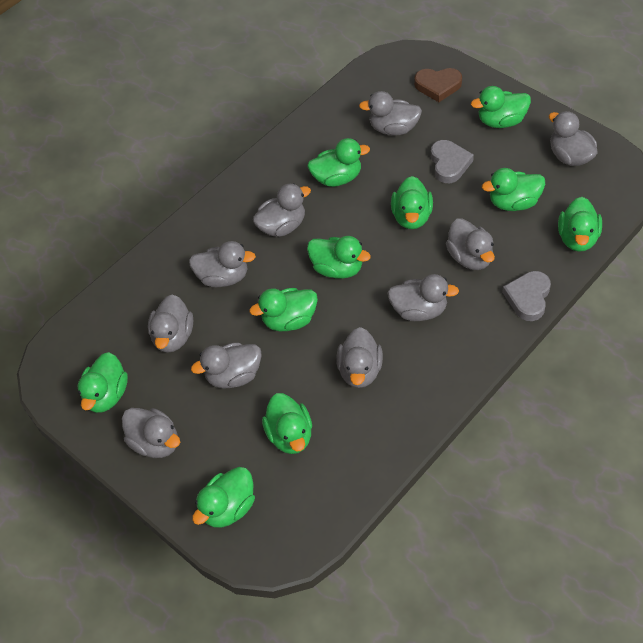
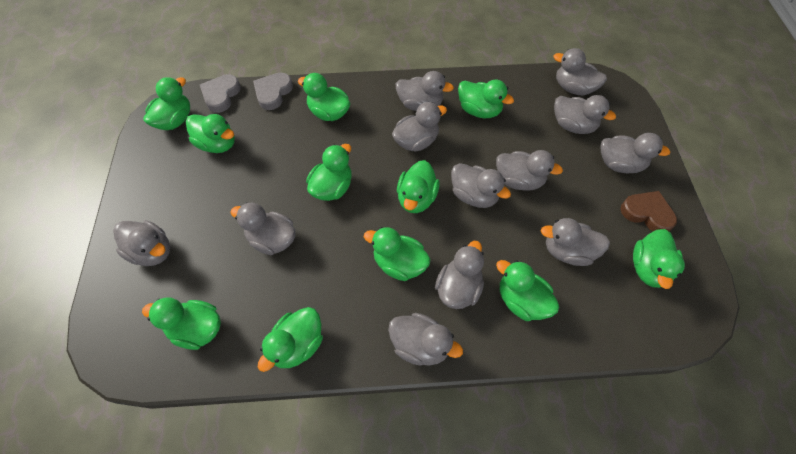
green duck: [77,352,128,413] [192,467,255,528] [250,288,318,331] [262,393,312,454] [307,138,370,187] [307,236,371,279] [391,176,433,229] [471,86,531,128] [482,168,545,211] [558,197,602,252] = 10 -> [142,297,221,350] [143,77,190,130] [186,114,235,153] [258,307,323,372] [298,73,350,121] [306,144,352,201] [364,227,431,281] [397,160,440,213] [458,80,514,118] [496,260,559,321] [633,229,685,289] = 11
grey duck: [122,408,180,458] [148,294,193,353] [189,241,256,287] [191,342,262,389] [253,183,311,237] [336,327,383,388] [359,91,422,136] [387,274,459,321] [446,218,495,270] [549,111,598,166] = 10 -> [113,220,170,266] [230,203,296,255] [388,313,463,365] [392,102,447,151] [396,71,454,111] [435,241,484,309] [451,163,511,208] [496,150,563,190] [540,218,610,266] [553,48,607,96] [554,95,616,134] [600,133,670,173] = 12

